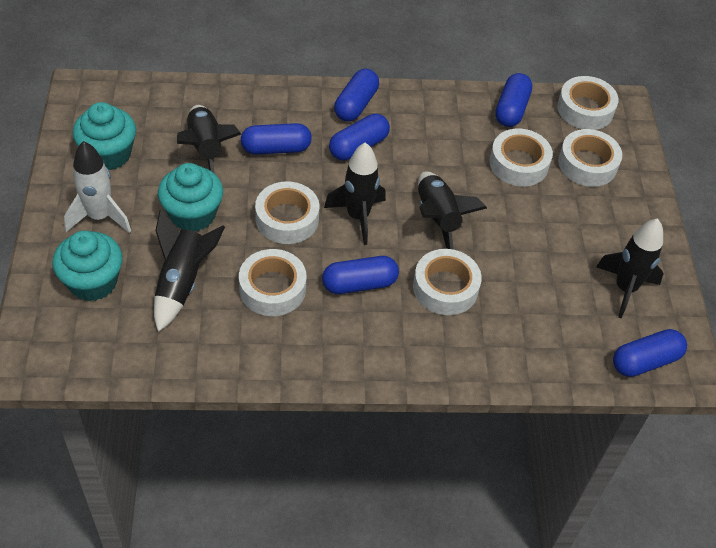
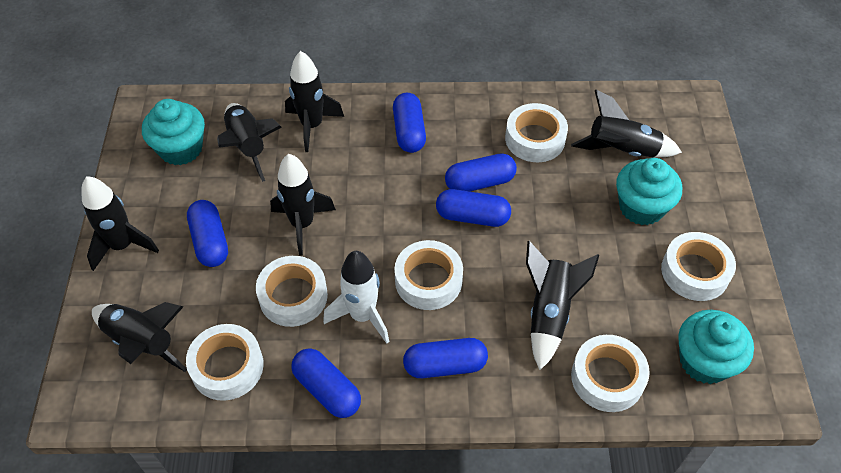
black rocket: [154,210,225,332] [177,105,241,174] [324,142,386,245] [418,171,487,250] [596,219,664,318] = 5 -> [81,176,159,271] [92,302,187,372] [217,103,282,182] [270,154,336,255] [285,51,344,152] [526,241,599,370] [571,90,682,157] = 7

